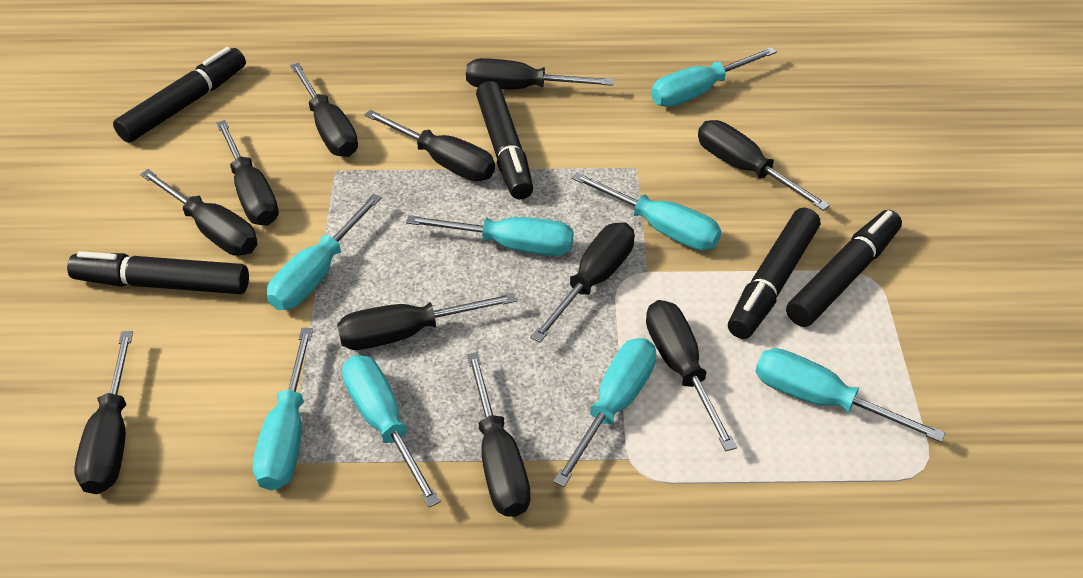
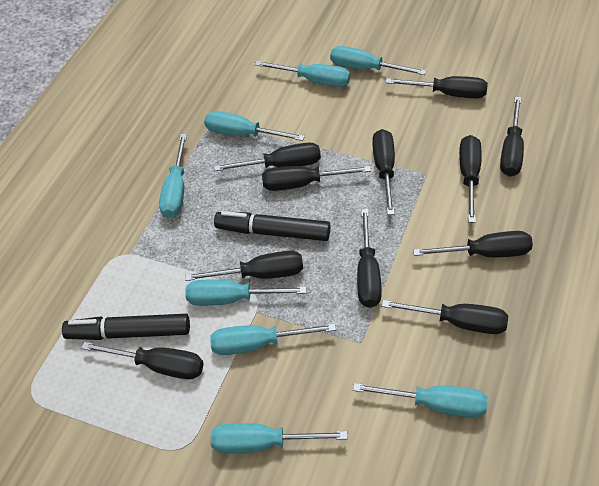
black marker: [67,251,249,294] [113,47,246,143] [476,81,533,199] [728,208,820,339] [786,210,902,327] = 5 -> [62,314,190,340] [214,211,330,241] = 2

